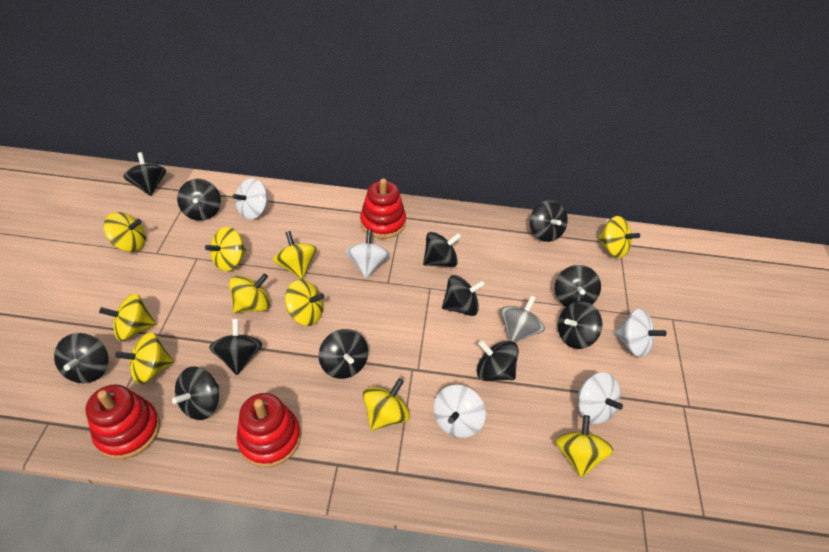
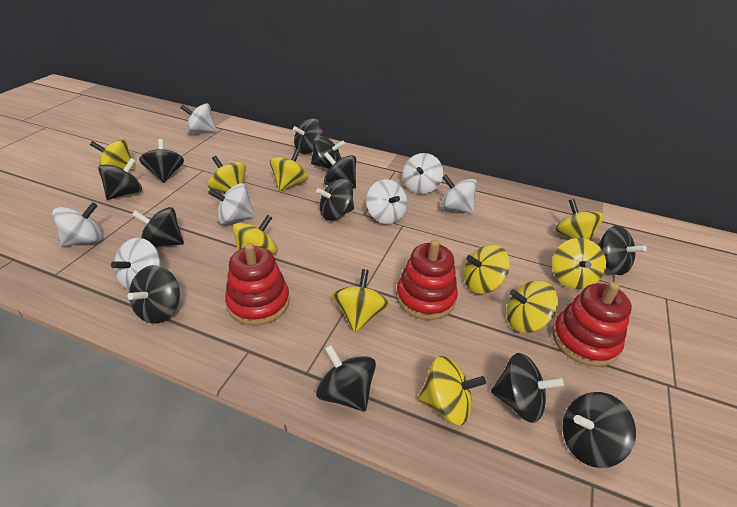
grey spinning top: [500,295,545,343] = 1 -> none = 0
white spinning top: [233,178,268,220] [346,229,390,278] [433,385,486,438] [578,372,623,424] [615,309,667,357] = 5 -> [52,202,103,246] [111,238,161,290] [180,103,216,134] [208,183,255,224] [366,179,407,224] [402,153,443,194] [440,175,477,214] = 7

